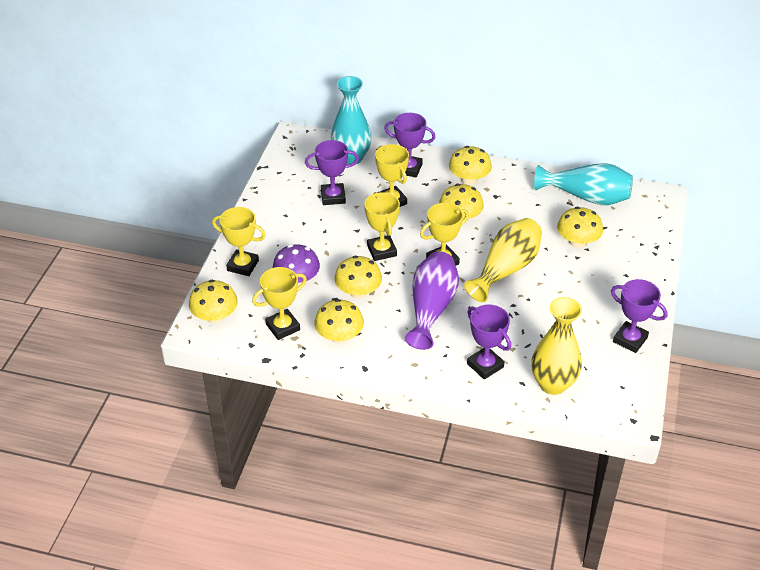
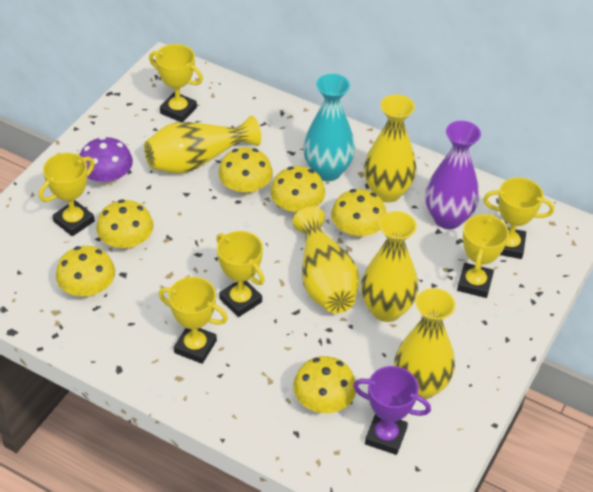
purple trophy: [305,140,359,205] [384,113,435,177] [467,305,511,379] [611,279,668,353] = 4 -> [353,366,431,455] = 1
turquoise vase: [331,76,371,165] [534,163,633,205] = 2 -> [303,74,355,181] = 1
yellow trophy: [212,207,266,276] [252,267,307,340] [364,192,400,261] [375,144,409,207] [420,203,469,265] = 5 -> [39,153,95,236] [149,44,203,122] [159,277,228,364] [216,231,265,317] [457,213,509,298] [483,177,554,259] = 6
yellow vase: [464,218,542,302] [532,297,582,395] = 2 -> [144,116,261,174] [293,207,360,313] [361,211,418,322] [364,94,417,203] [394,288,456,399] = 5

